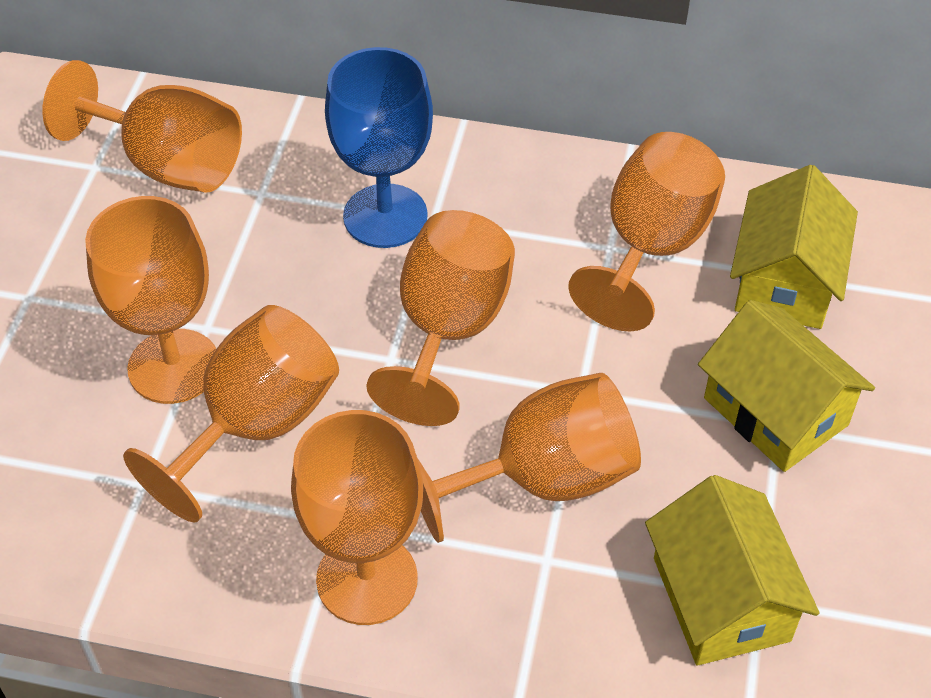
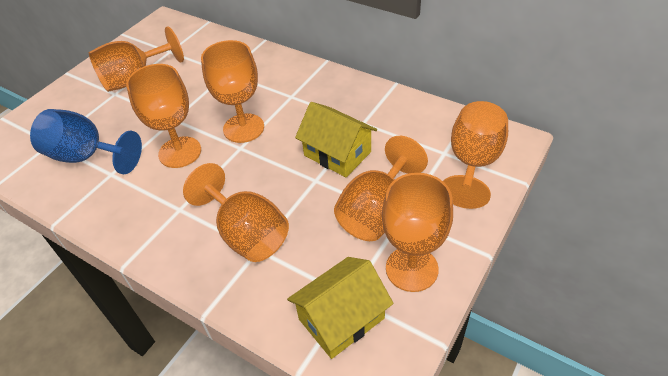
yellow house: [645,475,819,665] [698,300,875,472] [730,165,858,329] = 3 -> [287,257,394,359] [295,102,377,177] = 2

